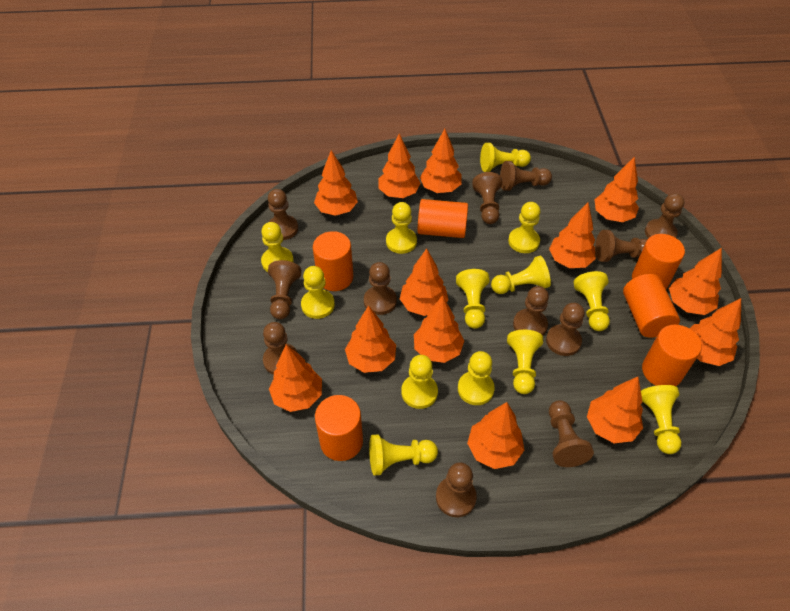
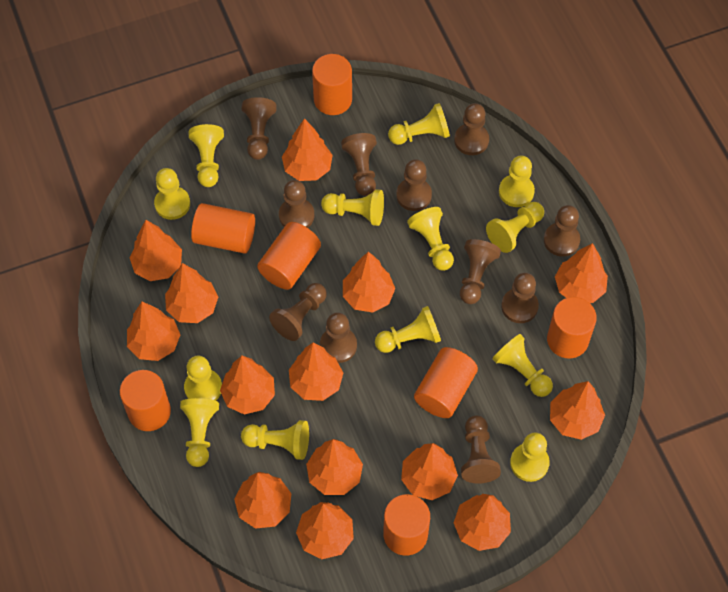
brown pawn: [263,322,298,375] [268,189,298,240] [268,260,301,319] [364,262,397,315] [436,462,477,517] [472,172,502,224] [500,161,552,191] [513,286,549,336] [546,303,585,356] [549,400,594,467] [595,230,647,262] [645,193,684,238] = 12 -> [242,97,277,160] [269,283,327,341] [279,180,314,228] [320,312,357,363] [341,133,377,196] [396,159,432,211] [454,103,489,155] [460,239,501,304] [461,416,501,484] [501,272,539,323] [544,205,580,257] = 11
orange cylinder: [313,231,353,291] [315,395,363,461] [417,199,468,238] [623,274,680,338] [632,234,685,289] [642,325,702,386] = 6 -> [120,370,171,431] [191,203,255,254] [257,222,321,290] [312,54,352,115] [383,494,430,556] [414,347,478,418] [547,297,597,358] = 7
orange tree: [269,344,322,412] [314,150,358,216] [345,305,396,373] [379,133,420,198] [400,248,449,316] [414,295,464,363] [420,129,462,193] [467,402,524,469] [549,203,596,268] [587,377,643,443] [594,156,639,222] [669,248,722,315] [690,298,741,366] = 13 -> [127,301,180,361] [130,220,182,281] [165,263,218,323] [220,356,275,414] [234,472,291,529] [282,118,333,181] [289,342,343,401] [296,502,354,559] [306,439,363,495] [343,251,395,313] [401,443,458,500] [454,494,511,551] [550,381,605,440] [555,243,608,303] = 14

